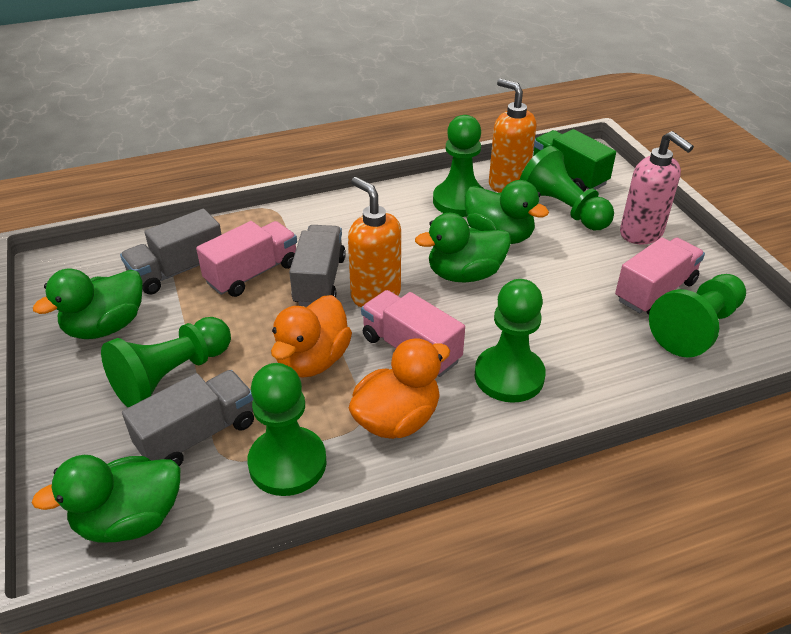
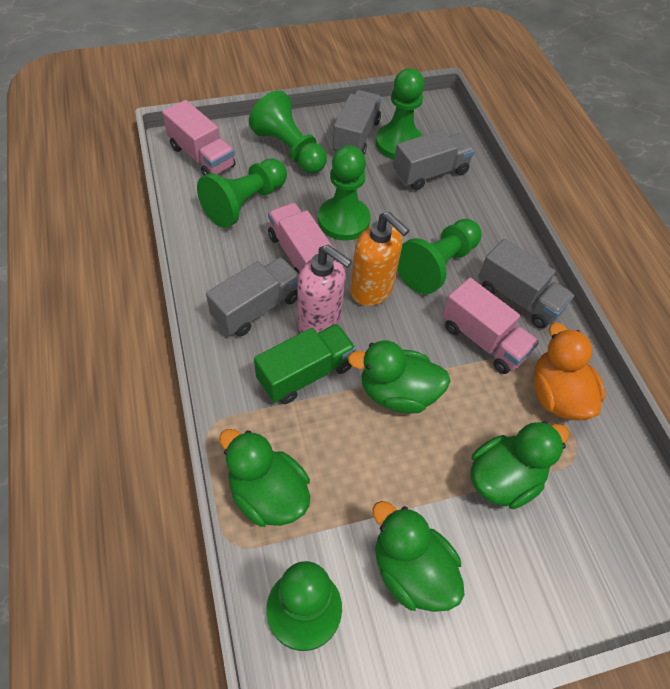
grey truck: [120,209,222,295] [122,370,254,466] [289,225,346,306] = 3 -> [206,257,299,336] [333,90,381,155] [393,130,475,190] [478,239,574,329] = 4
orange duck: [271,295,352,378] [348,338,450,439] = 2 -> [534,323,605,420] = 1
orange soap dispenser: [348,177,401,307] [489,79,537,193] = 2 -> [350,212,409,306] = 1

